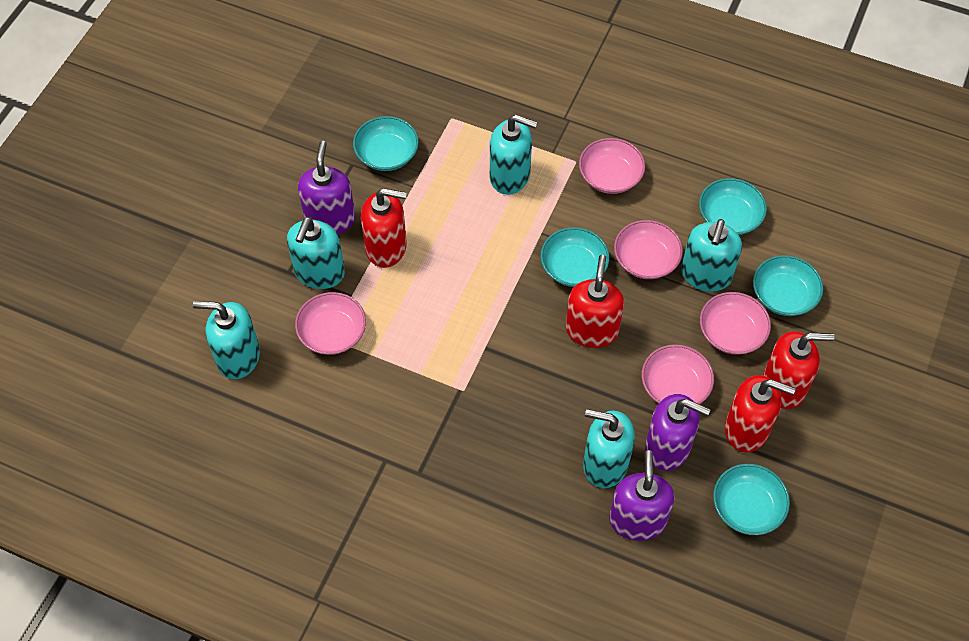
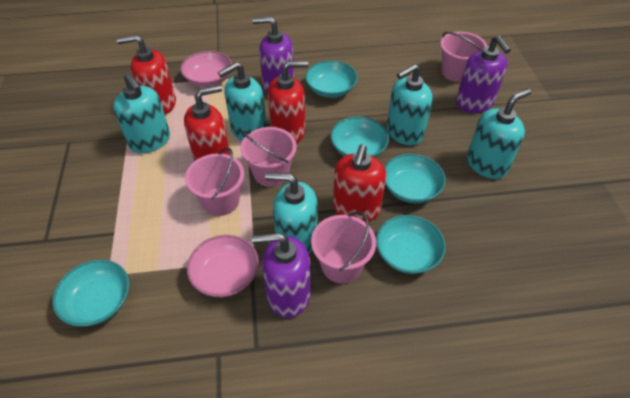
pink bowl: [295,292,366,355] [579,138,645,194] [614,220,683,279] [641,344,714,404] [700,292,771,355] = 5 -> [180,51,232,87] [187,235,259,297] = 2
pink bucket: none = 0 -> [185,148,244,216] [240,127,297,187] [311,212,376,283] [440,32,487,82] = 4

